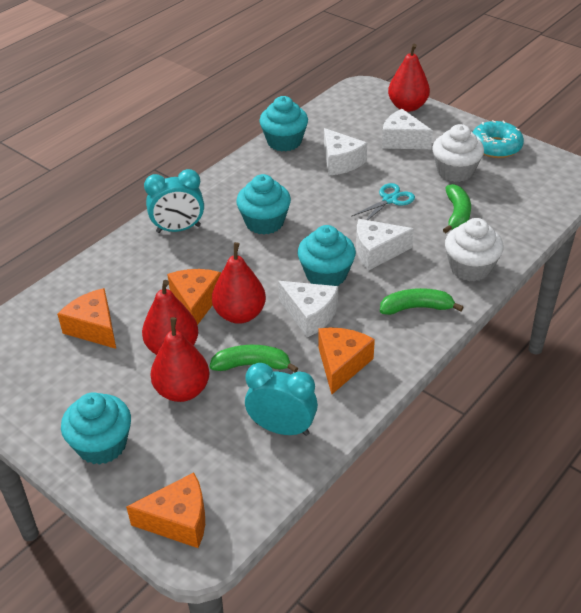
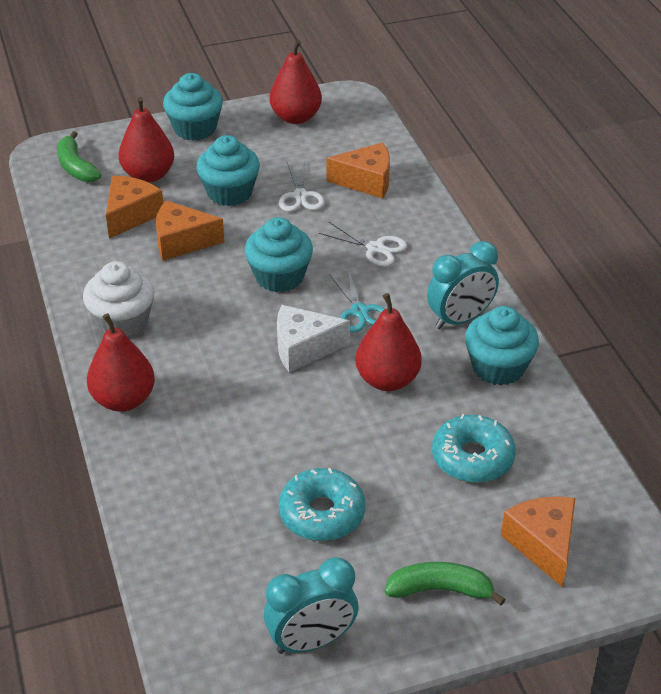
green banana: [209,345,298,373] [380,288,464,315] [443,184,471,233] = 3 -> [57,131,101,182] [385,562,506,605] = 2
turquoise donut: [472,120,524,158] = 1 -> [279,468,365,541] [432,414,516,483] = 2
white cheese: [278,281,338,337] [324,128,367,175] [356,219,414,270] [382,109,433,149] = 4 -> [277,305,350,372] = 1
white cupcake: [432,124,484,182] [445,218,504,281] = 2 -> [83,261,154,337] = 1
white scissors: none = 0 -> [279,161,325,212] [319,222,407,267] = 2

